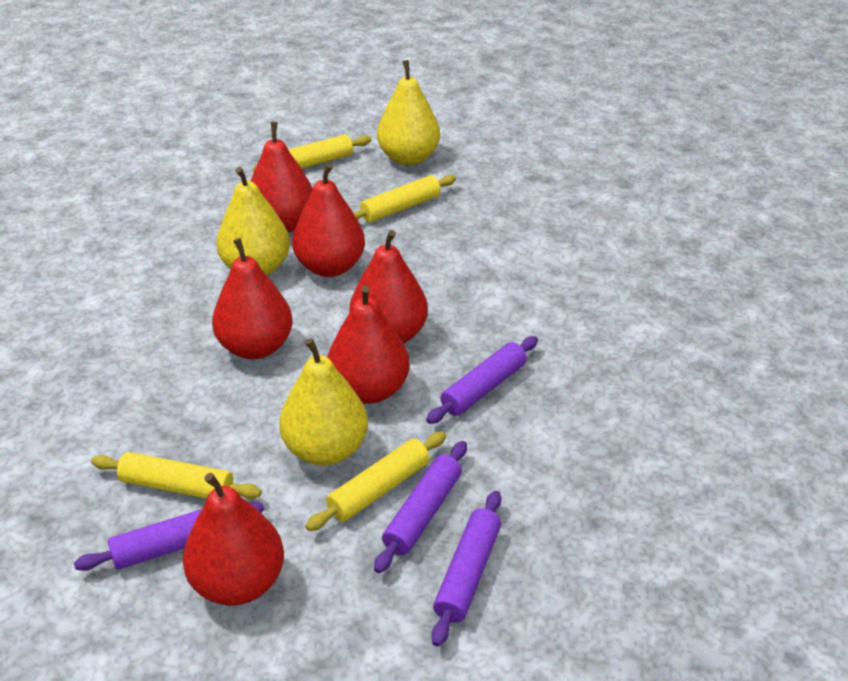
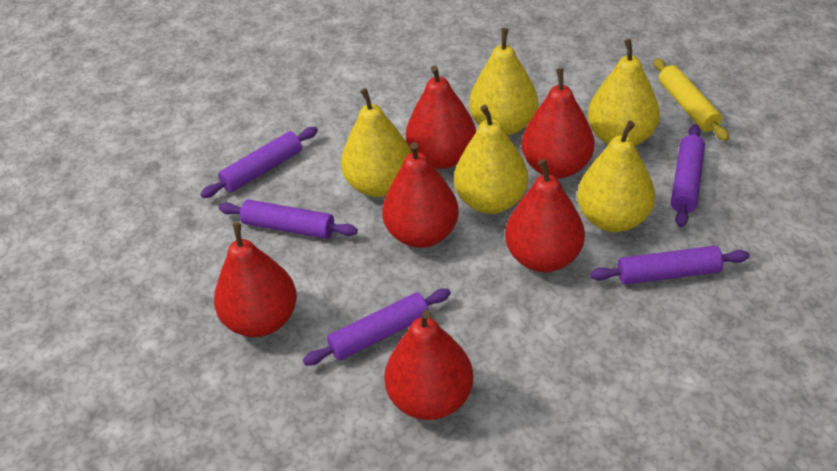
purple rolling pin: [74,502,264,571] [374,441,467,573] [426,336,538,424] [431,491,501,647] = 4 -> [200,127,318,198] [219,200,358,239] [303,288,451,365] [590,246,750,285] [671,124,705,227] = 5
yellow pear: [216,167,290,275] [279,338,368,466] [377,60,440,166] = 3 -> [341,88,412,197] [454,105,528,214] [469,28,538,135] [577,121,655,232] [588,39,660,146] = 5
yellow rolling pin: [91,452,262,499] [253,134,371,171] [305,431,446,531] [353,175,456,223] = 4 -> [653,58,729,141] = 1

